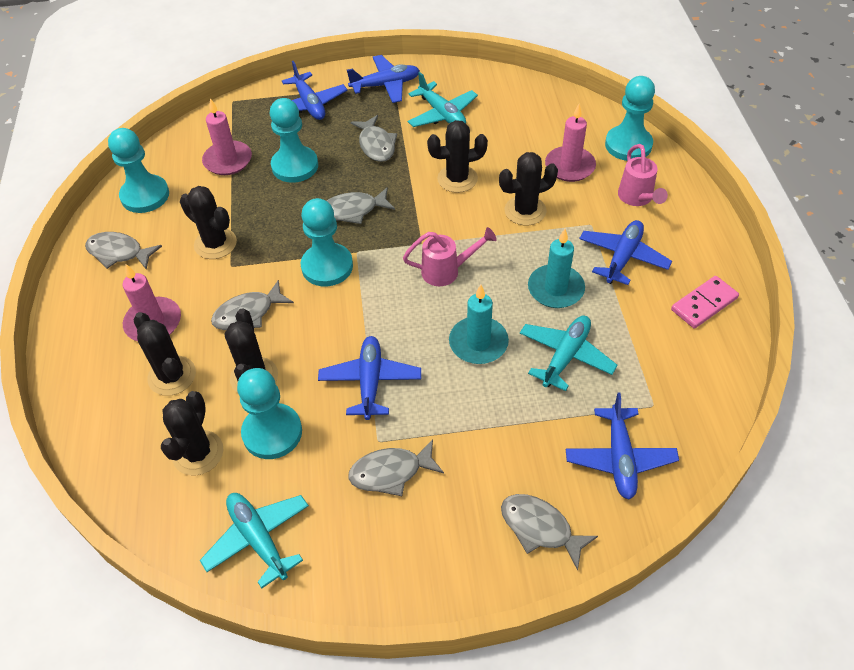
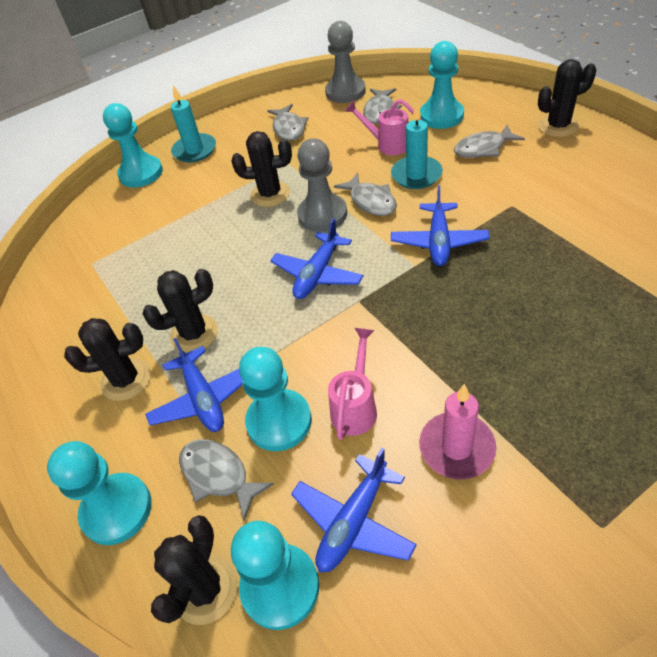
black cactus: [134,312,196,396] [161,391,223,475] [180,186,237,259] [225,309,278,393] [427,120,488,193] [499,152,558,225] = 6 -> [64,318,151,401] [142,269,218,353] [151,515,238,625] [231,131,292,207] [538,59,596,137] = 5
blue plane: [282,61,347,120] [318,336,421,420] [347,55,420,103] [566,392,679,499] [579,220,672,285] = 5 -> [145,338,243,432] [270,218,363,299] [291,448,417,572] [391,185,489,266] = 4
grey fish: [85,232,162,270] [211,280,294,330] [327,187,395,224] [348,439,444,496] [351,115,397,162] [501,494,598,570] = 6 -> [179,439,274,520] [267,104,308,141] [334,173,397,216] [363,88,402,124] [454,124,525,158] = 5
grey pawn: none = 0 -> [297,139,347,232] [325,21,366,103] = 2
pink candle: [122,264,181,341] [202,98,252,175] [545,104,596,182] = 3 -> [419,384,496,479] = 1
pink domino: [671,276,739,329] = 1 -> none = 0
turquoise plane: [200,493,309,588] [407,72,478,127] [520,316,618,391] = 3 -> none = 0

